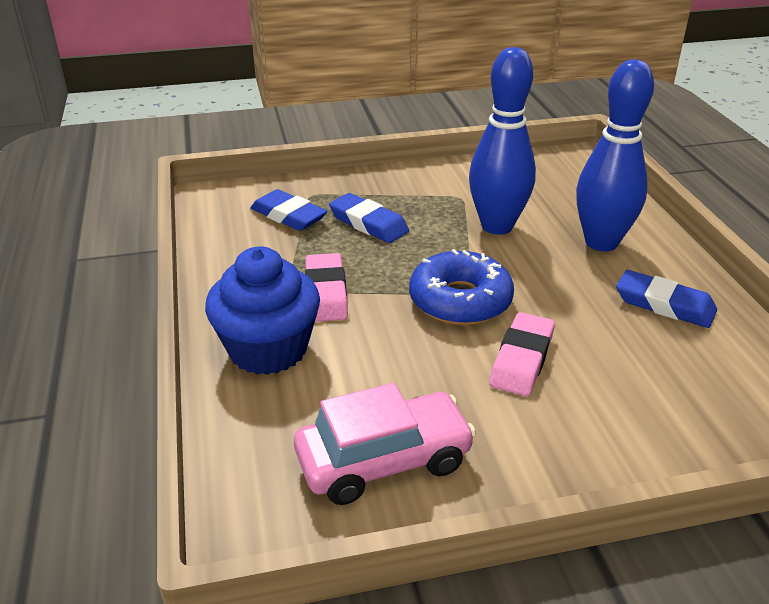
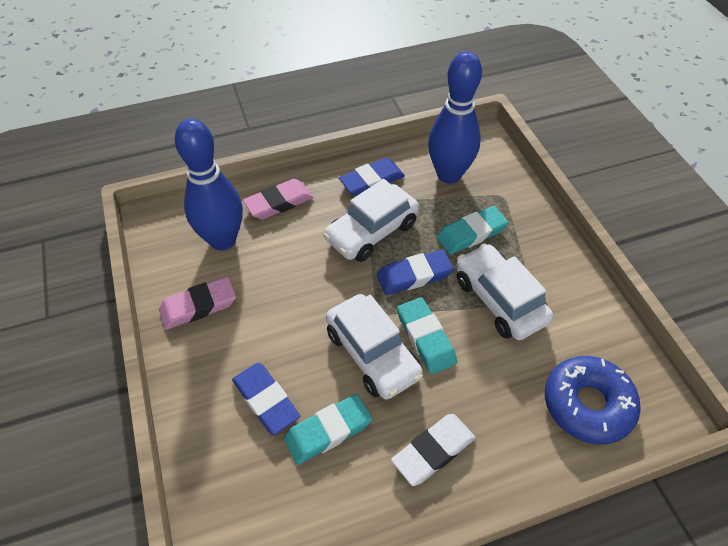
blue cupcake: [205,246,320,375] = 1 -> none = 0
pink car: [294,383,476,505] = 1 -> none = 0
turquoise eraser: none = 0 -> [284,394,372,465] [397,297,457,374] [437,206,509,254] = 3
white car: none = 0 -> [323,179,419,262] [326,294,423,400] [456,243,553,340] = 3
white eraser: none = 0 -> [391,414,475,486] = 1

